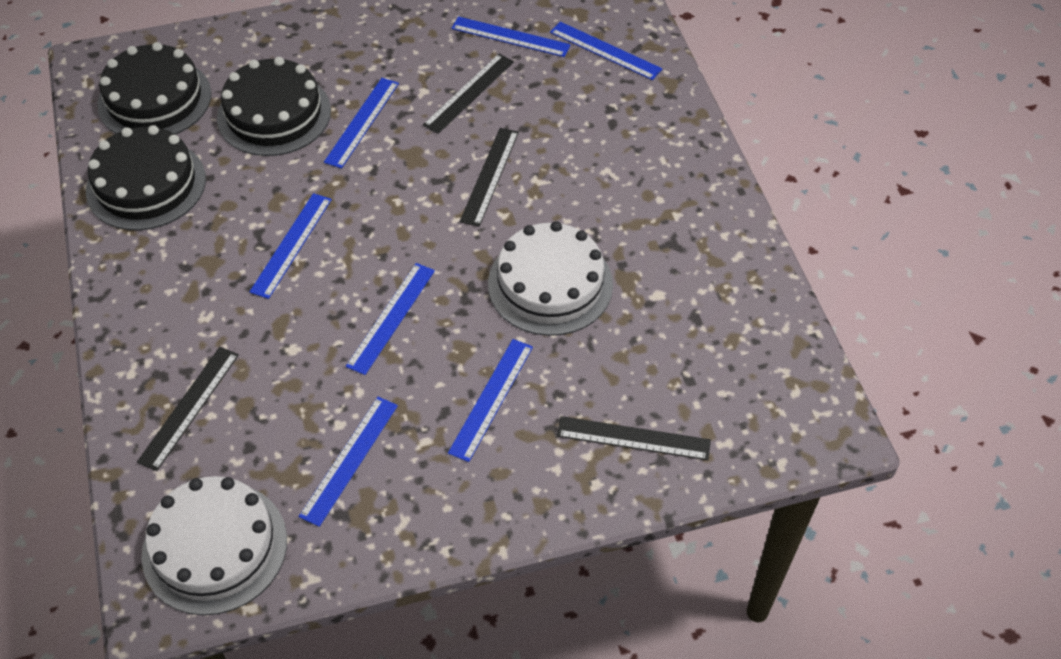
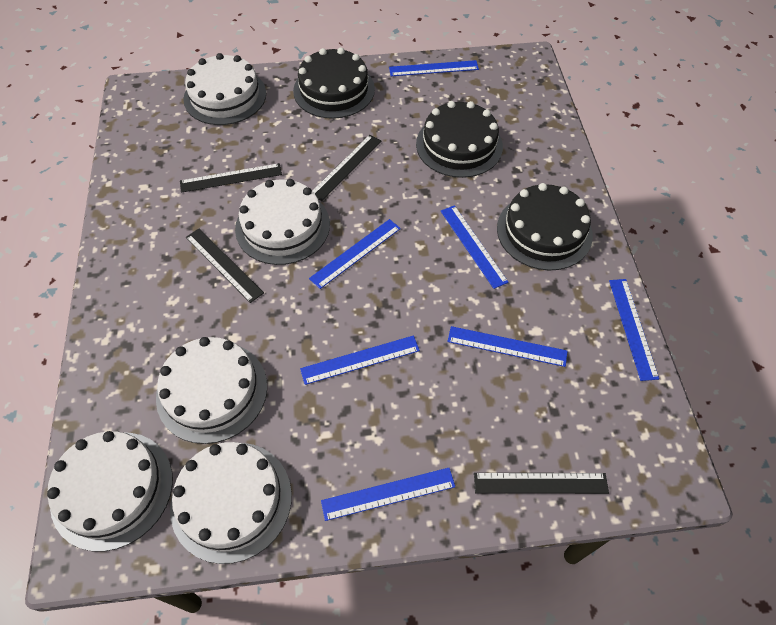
white cake: [141,476,287,615] [488,221,613,336] = 2 -> [47,431,173,552] [156,337,267,444] [170,442,292,564] [183,53,266,125] [235,179,330,265] = 5

